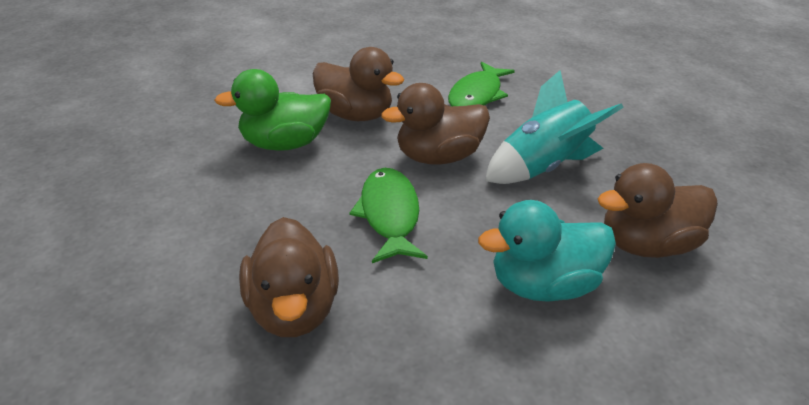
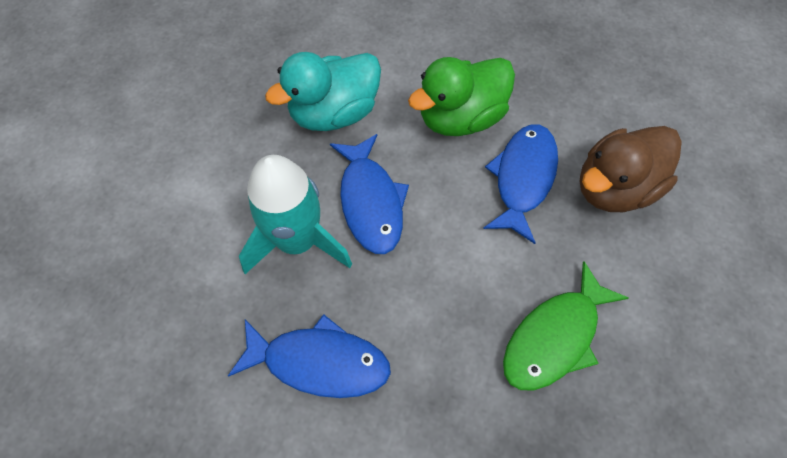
blue fish: none = 0 -> [228,314,391,398] [330,134,409,254] [483,124,558,244] = 3
brown duck: [239,217,339,337] [313,47,404,121] [381,83,490,165] [598,163,718,258] = 4 -> [579,126,682,212] = 1
green fish: [349,168,428,263] [448,62,515,106] = 2 -> [503,261,629,391] = 1

